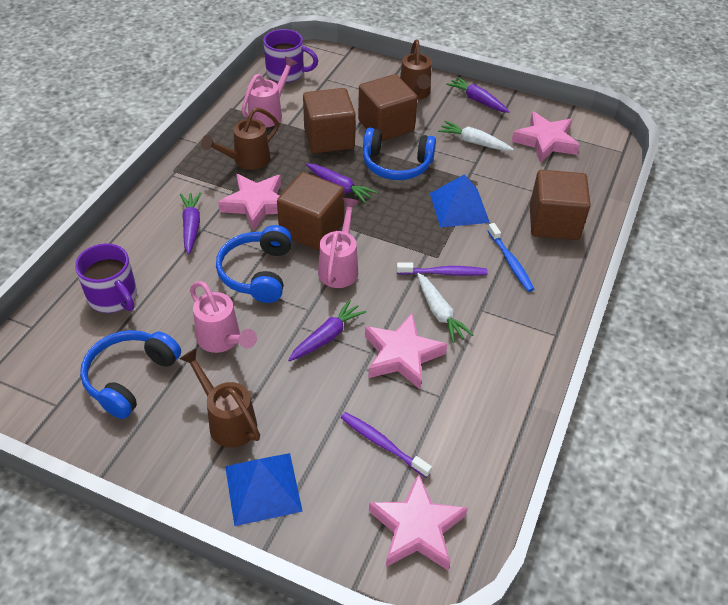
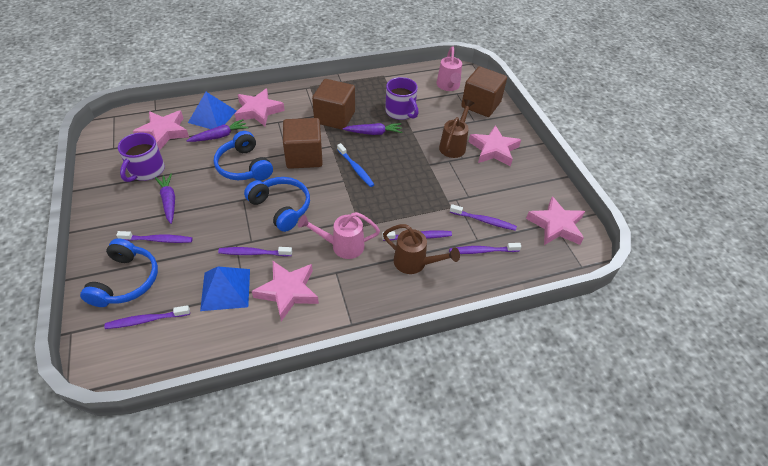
brown cube: [277,172,344,251] [303,88,356,153] [358,74,418,141] [530,170,591,240] = 4 -> [283,118,323,169] [312,79,355,130] [461,66,507,117] = 3
brown watering can: [179,348,260,448] [201,107,279,170] [400,39,432,100] = 3 -> [383,224,460,274] [439,99,474,158] = 2
pink star: [218,174,281,231] [365,313,447,389] [369,473,468,570] [512,112,580,163] = 4 -> [133,111,189,151] [235,89,285,126] [252,261,319,321] [469,125,521,167] [526,196,585,245] = 5
pink watering can: [190,281,257,353] [241,56,297,127] [318,198,359,288] = 3 -> [298,212,380,259] [436,46,462,91] = 2
purple carrot: [180,192,201,255] [288,299,366,361] [306,163,377,203] [446,77,510,113] = 4 -> [155,174,175,224] [186,119,248,142] [343,123,402,135] = 3
purple toothbrush: [341,412,432,478] [397,262,488,276] = 2 -> [104,305,190,329] [116,231,193,243] [218,247,292,256] [382,230,452,241] [449,243,521,254] [450,204,517,231] = 6
white carrot: [417,273,474,343] [438,121,514,151] = 2 -> none = 0

